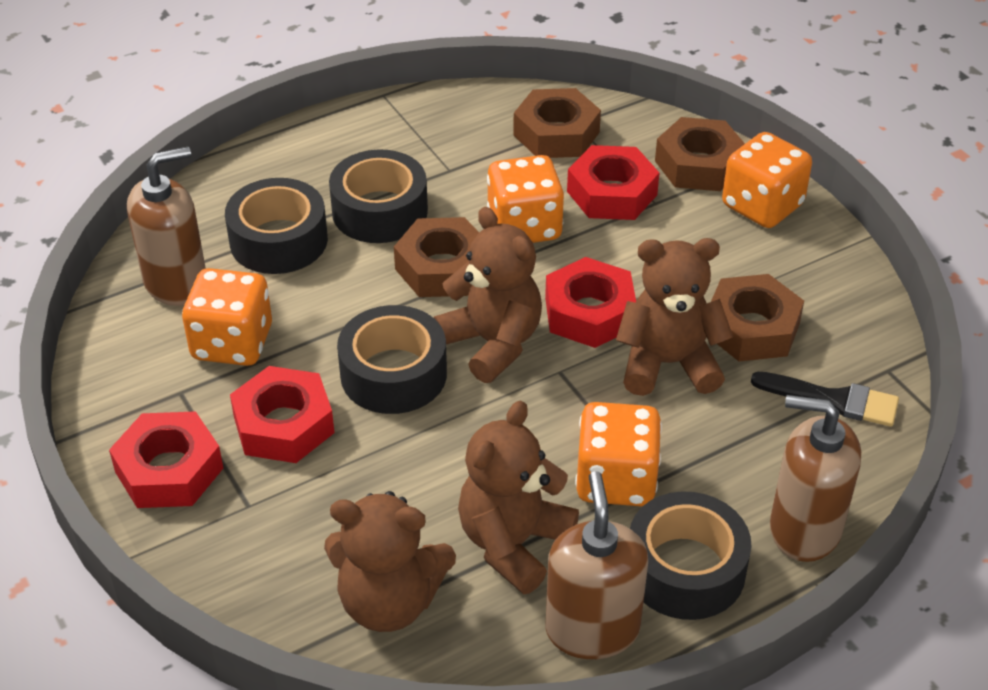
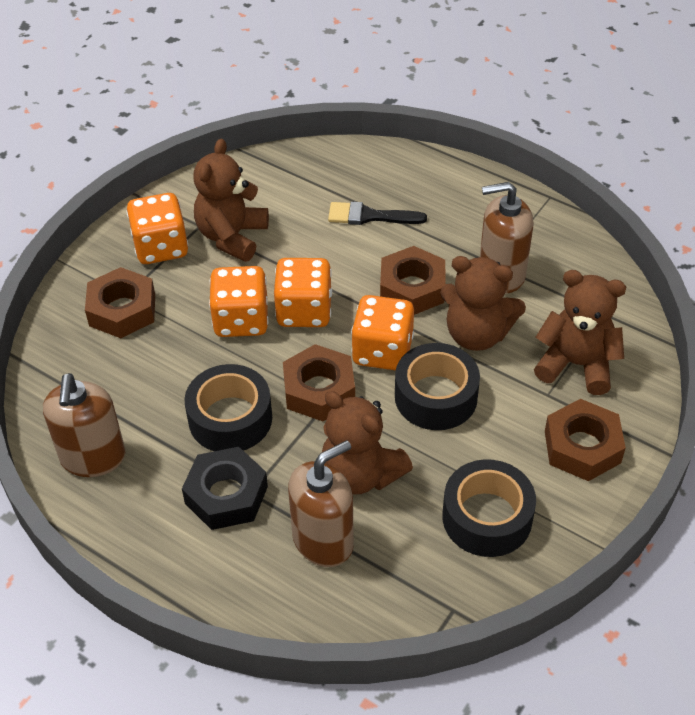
black nut: none = 0 -> [182,447,268,530] = 1
black tape: [225,178,328,274] [329,150,428,243] [337,305,447,414] [630,492,752,620] = 4 -> [184,364,272,451] [395,343,480,430] [442,459,536,557] = 3
red nut: [109,411,223,508] [230,366,335,463] [545,257,636,348] [567,145,659,220] = 4 -> none = 0

